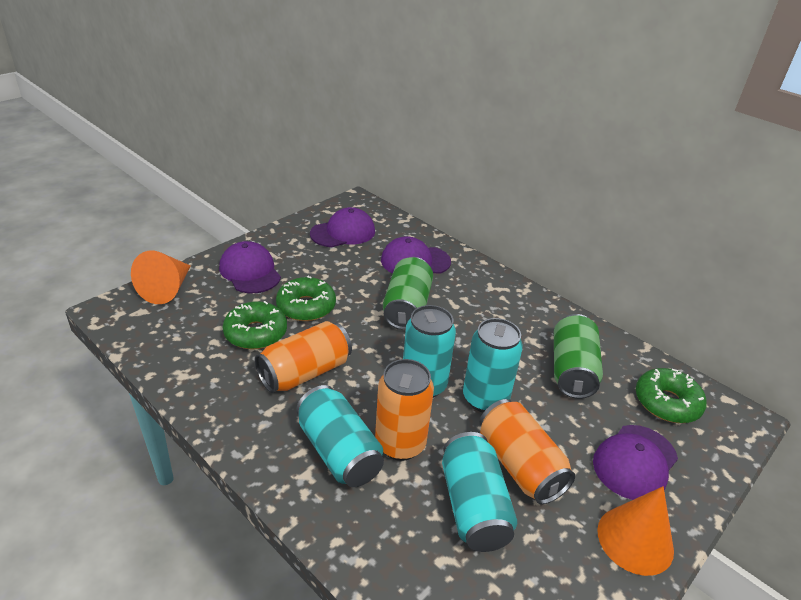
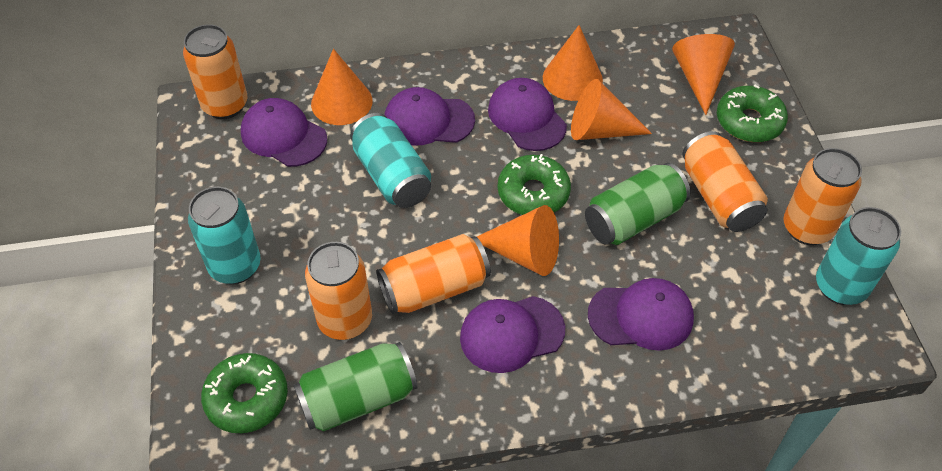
orange can: [255,321,352,393] [375,359,434,461] [480,399,575,505] = 3 -> [183,24,248,119] [305,242,372,340] [377,234,491,314] [682,131,768,232] [784,148,862,245] = 5
orange cone: [131,251,190,304] [597,486,674,576] = 2 -> [311,49,372,125] [477,205,559,276] [543,25,603,101] [571,79,652,140] [672,34,735,115] = 5
purple cap: [219,241,281,293] [310,207,375,247] [381,236,451,274] [593,425,678,500] = 4 -> [241,98,327,167] [384,87,475,146] [460,296,565,373] [488,78,567,151] [588,278,694,351] = 5
turquoise can: [296,385,384,487] [403,305,456,398] [442,432,517,552] [463,318,523,413] = 4 -> [188,187,261,284] [350,113,431,208] [816,207,901,305] = 3

